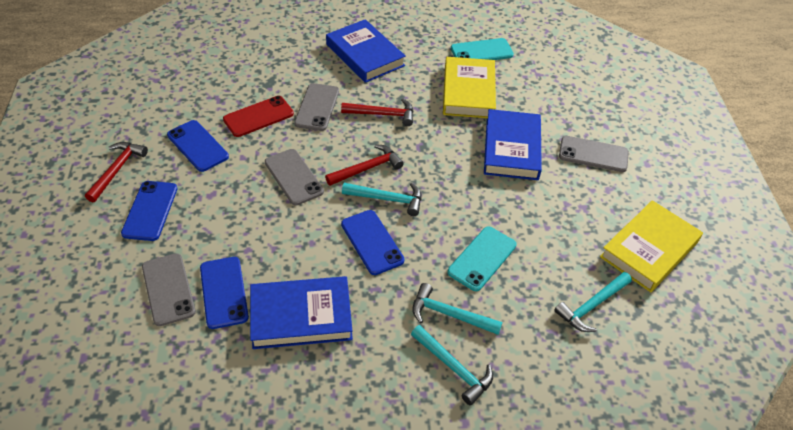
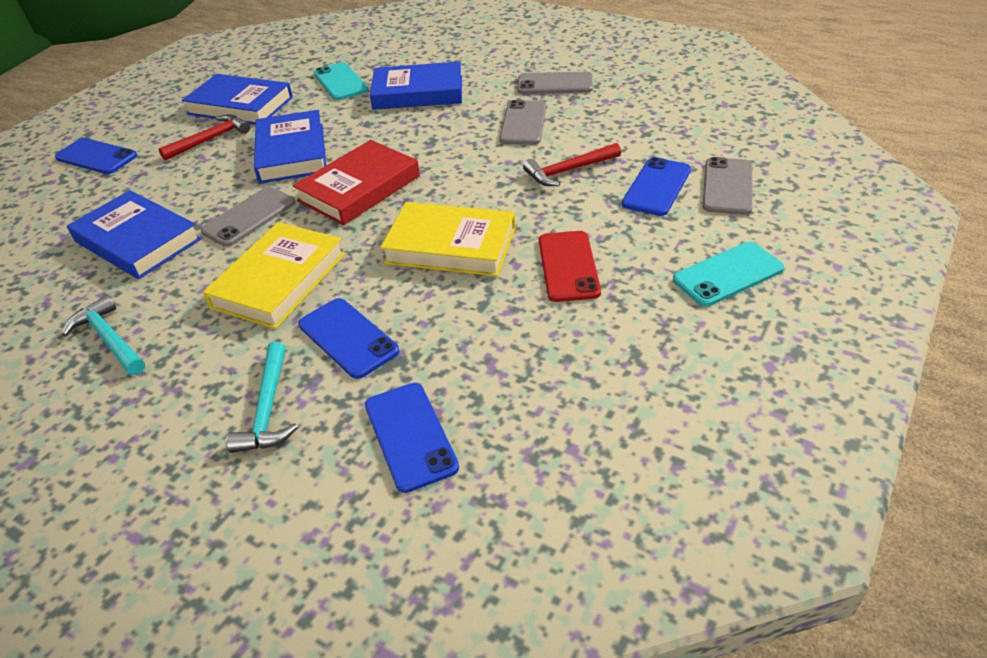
blue book: [250,276,353,349] [326,19,406,83] [484,109,542,180] = 3 -> [67,190,201,279] [182,74,293,125] [254,110,326,183] [370,62,462,110] = 4
red book: none = 0 -> [293,140,420,225] = 1
red hammer: [85,142,148,202] [325,144,404,186] [341,99,413,126] = 3 -> [158,114,250,161] [523,143,621,186] = 2
turquoise hammer: [342,183,421,216] [411,325,493,405] [412,283,502,335] [554,272,632,332] = 4 -> [62,295,145,375] [226,342,298,453] = 2

